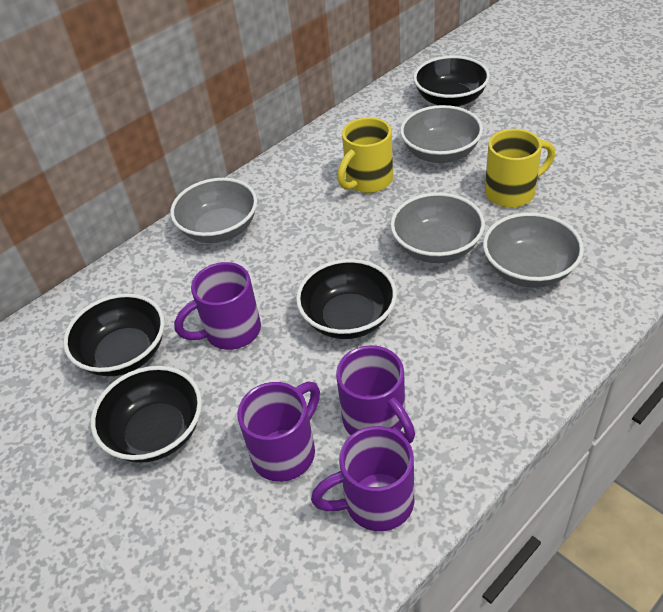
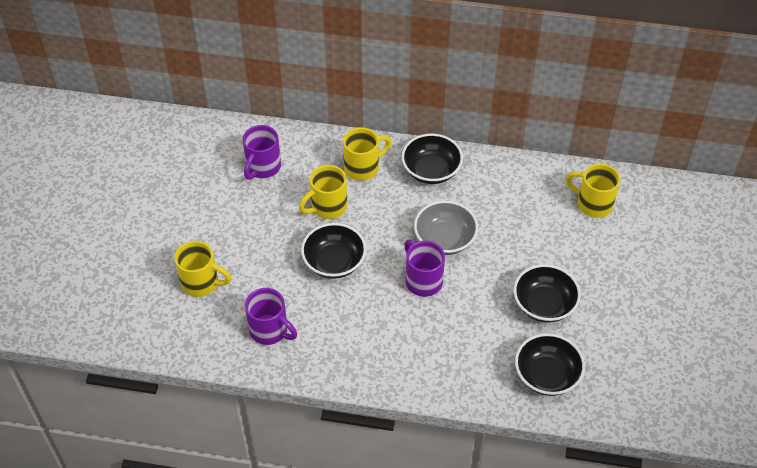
grey bowl: [170,178,257,243] [390,193,485,263] [400,105,483,163] [483,213,584,288] = 4 -> [414,201,478,255] = 1
purple mug: [174,262,261,350] [237,382,320,482] [311,426,414,531] [336,345,415,443] = 4 -> [243,125,281,180] [245,288,297,345] [404,240,445,297] = 3
yellow mug: [337,117,393,193] [485,129,555,208] = 2 -> [174,241,231,297] [299,165,347,219] [343,127,391,181] [566,164,620,218] = 4

